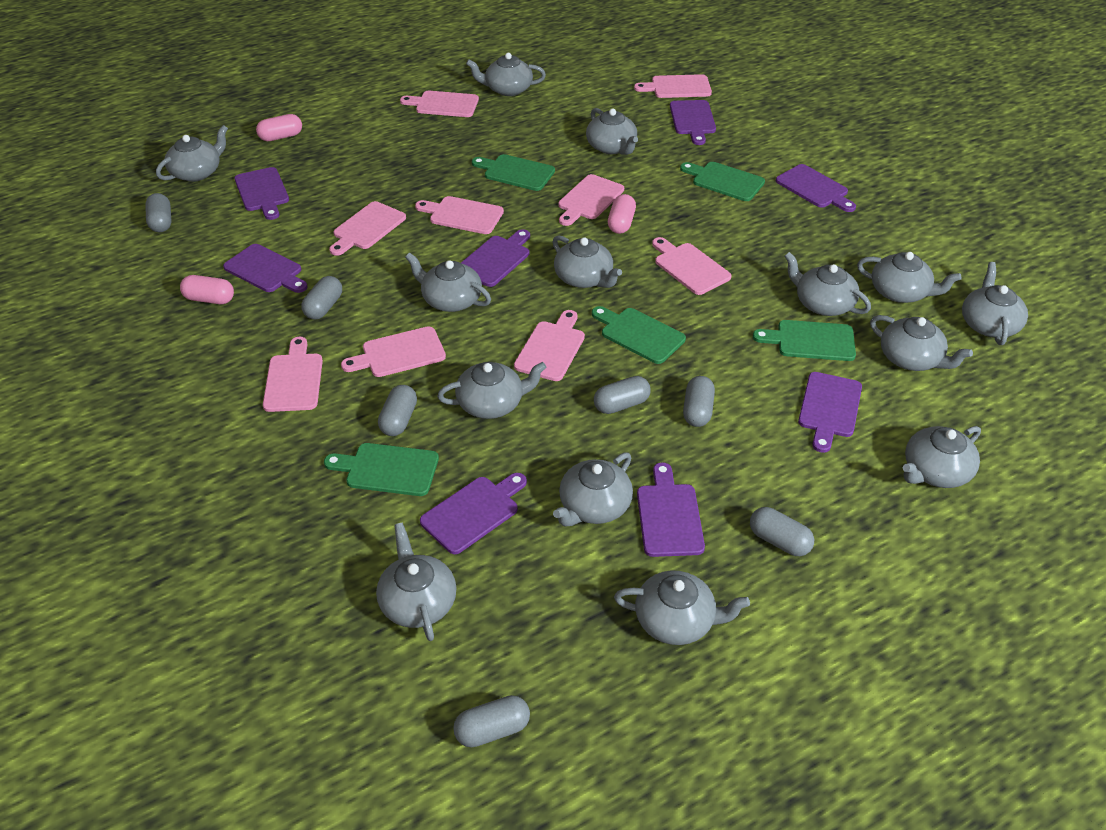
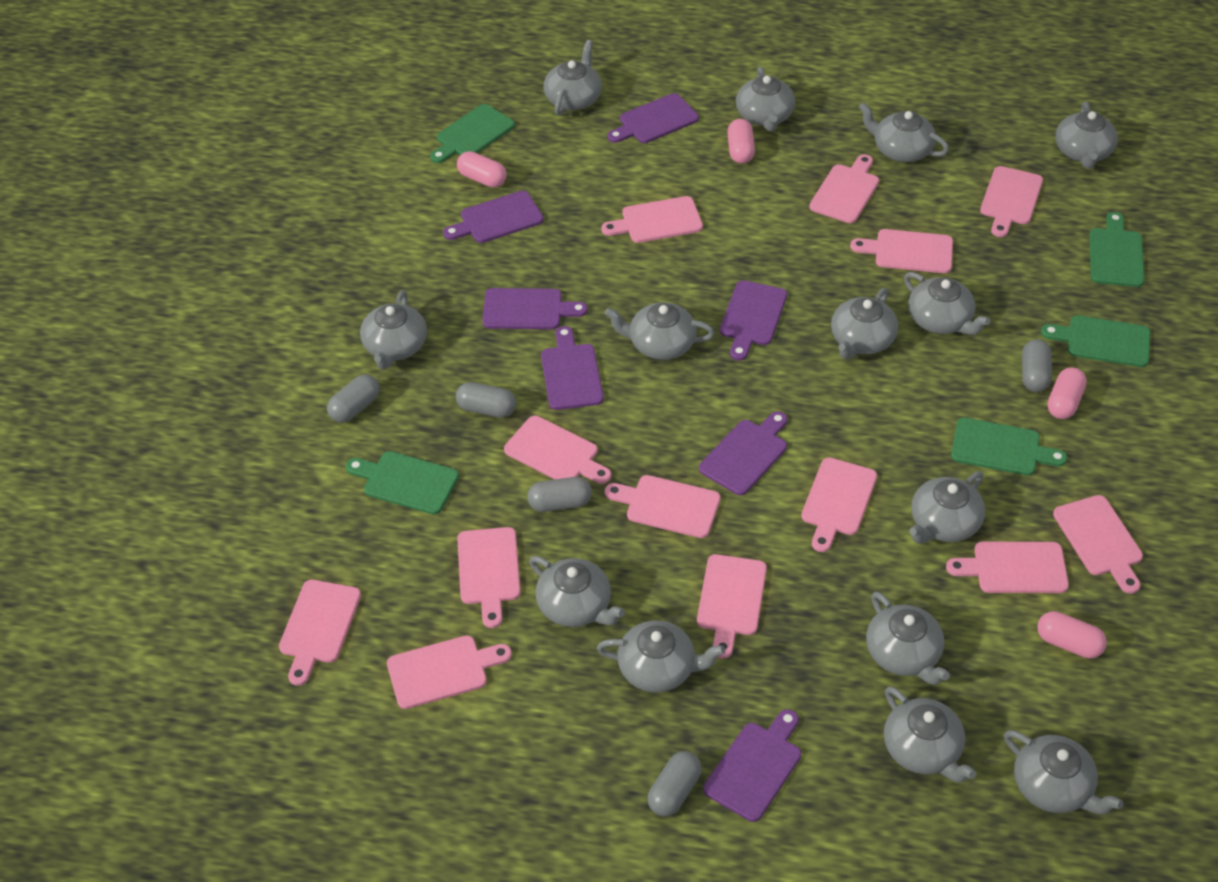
grey capsule: [145,193,172,232] [301,276,342,320] [378,385,417,436] [453,695,530,747] [594,376,651,414] [683,376,715,427] [750,507,814,556] = 7 -> [327,374,379,423] [456,382,516,418] [527,477,592,512] [647,751,702,816] [1022,339,1052,392] = 5
pink capsule: [180,275,234,304] [256,114,302,141] [608,194,636,234] = 3 -> [457,151,507,188] [727,119,755,164] [1037,611,1107,659] [1047,367,1087,419] = 4
pink cutting board: [263,337,323,412] [329,201,406,256] [341,326,446,377] [400,91,479,117] [415,196,504,234] [514,310,585,381] [558,174,624,226] [634,74,712,98] [652,237,732,295] = 9 -> [279,580,361,686] [387,635,512,709] [457,527,521,628] [504,416,611,484] [601,196,703,243] [605,475,721,538] [697,554,767,658] [801,457,877,552] [809,154,879,223] [850,229,953,273] [946,542,1069,593] [980,166,1043,237] [1053,495,1143,594] = 13
purple cutting board: [223,244,308,293] [234,167,289,220] [420,473,527,554] [461,229,530,287] [637,462,705,557] [670,100,716,145] [776,164,856,212] [798,372,862,453] = 8 -> [443,191,544,243] [482,288,588,329] [541,326,604,410] [608,93,699,143] [699,411,787,495] [703,709,801,822] [720,280,787,361] = 7

